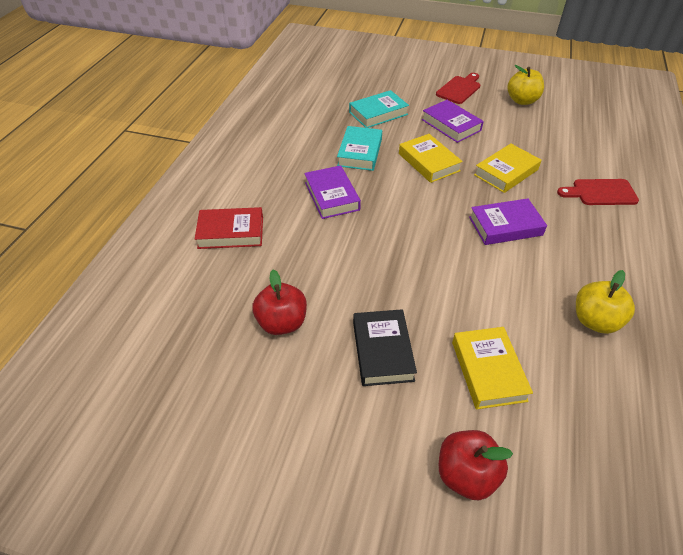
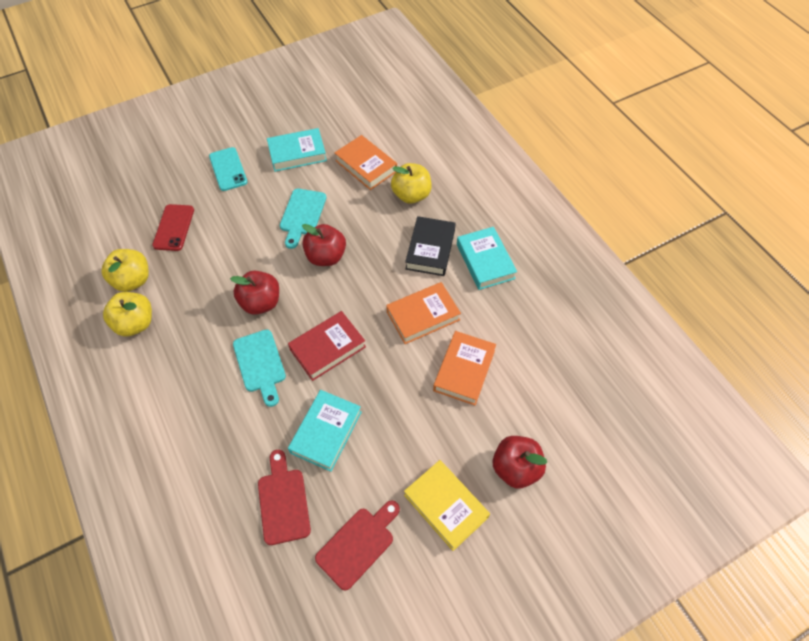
orange book: none = 0 -> [335,135,397,190] [386,282,461,344] [433,331,496,405] = 3
purple book: [304,165,361,219] [422,100,484,143] [469,198,547,245] = 3 -> none = 0
red apple: [252,270,307,335] [439,430,513,501] = 2 -> [230,271,279,315] [302,224,346,266] [493,436,547,488] = 3
red phone: none = 0 -> [152,204,194,251] = 1
turquoise book: [337,126,382,171] [349,90,409,128] = 2 -> [267,128,327,172] [288,390,362,472] [457,227,517,290] = 3
turquoise cutting board: none = 0 -> [233,330,286,407] [280,189,327,249] = 2
turquoise phone: none = 0 -> [209,147,247,191] = 1
yellow apple: [507,65,544,105] [576,270,635,334] = 2 -> [101,249,149,292] [103,292,152,337] [391,163,432,204] = 3
yellow book: [399,134,463,183] [452,327,533,409] [474,144,541,193] = 3 -> [404,460,490,551] = 1

